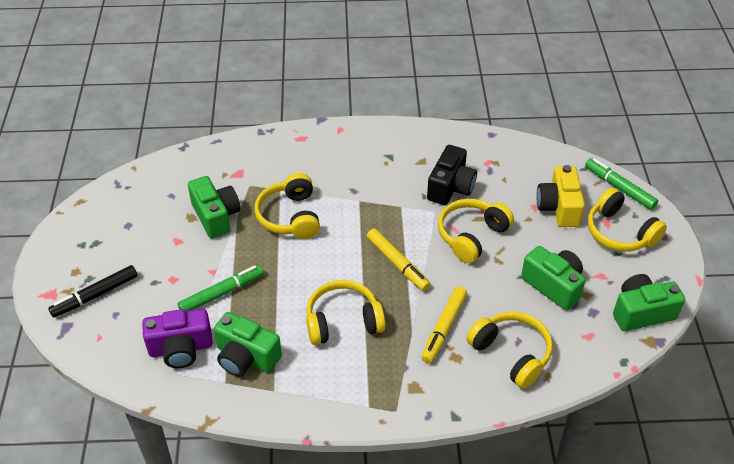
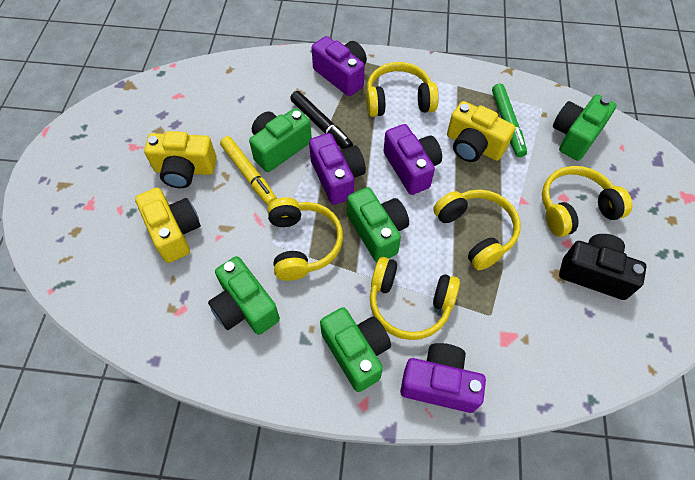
green camera: [188,176,240,239] [214,312,282,377] [521,246,586,310] [613,274,685,331] = 4 -> [208,256,280,335] [249,108,312,172] [320,307,391,392] [347,187,409,263] [553,94,617,161] = 5
green marker: [178,265,264,311] [585,158,658,210] = 2 -> [492,84,527,157] = 1
purple camera: [142,309,213,368] = 1 -> [309,133,366,205] [312,36,367,96] [384,124,442,195] [400,343,486,413] = 4
yellow camera: [537,165,585,227] = 1 -> [135,188,201,263] [144,131,217,188] [447,101,515,162] = 3
yellow marker: [367,229,430,291] [421,286,467,363] = 2 -> [220,136,277,205] = 1

